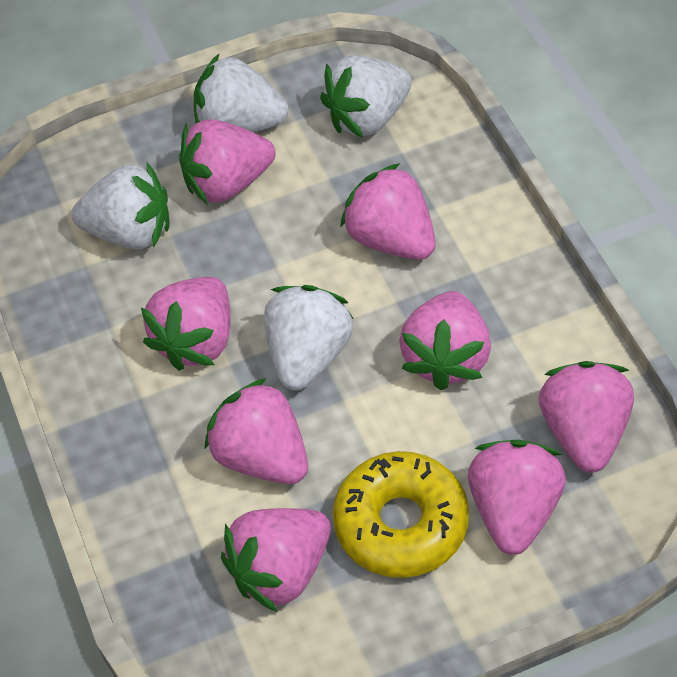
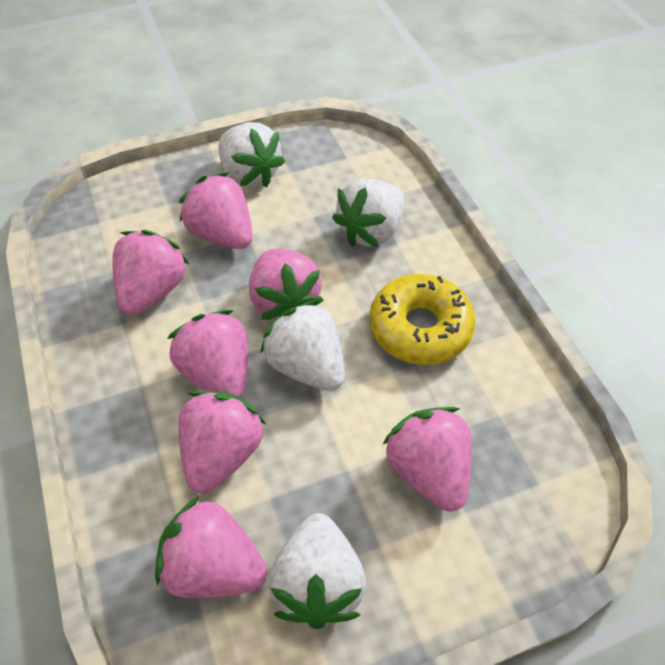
pink strawberry: [141,277,231,371] [179,119,275,205] [204,378,308,484] [221,508,331,612] [340,163,436,260] [399,291,491,391] [468,439,566,555] [539,361,634,473] = 8 -> [112,230,190,315] [155,496,267,598] [167,310,248,398] [178,391,266,493] [179,172,252,249] [249,248,324,320] [382,407,472,512] = 7

